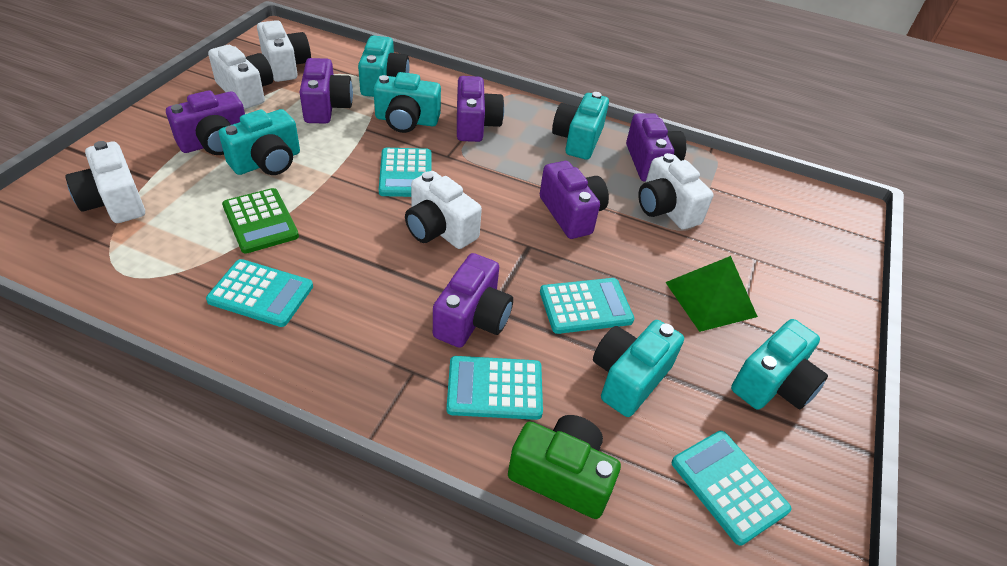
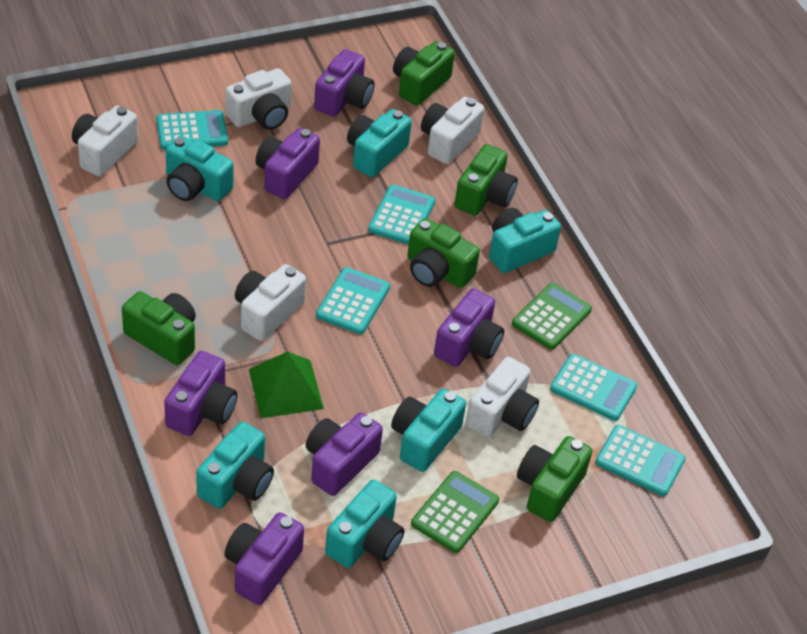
green calculator: [222,188,299,254] = 1 -> [411,471,499,553] [512,283,592,350] = 2
green camera: [508,415,621,519] = 1 -> [122,291,196,365] [393,41,455,106] [407,218,480,288] [455,144,518,216] [517,436,592,522] = 5

